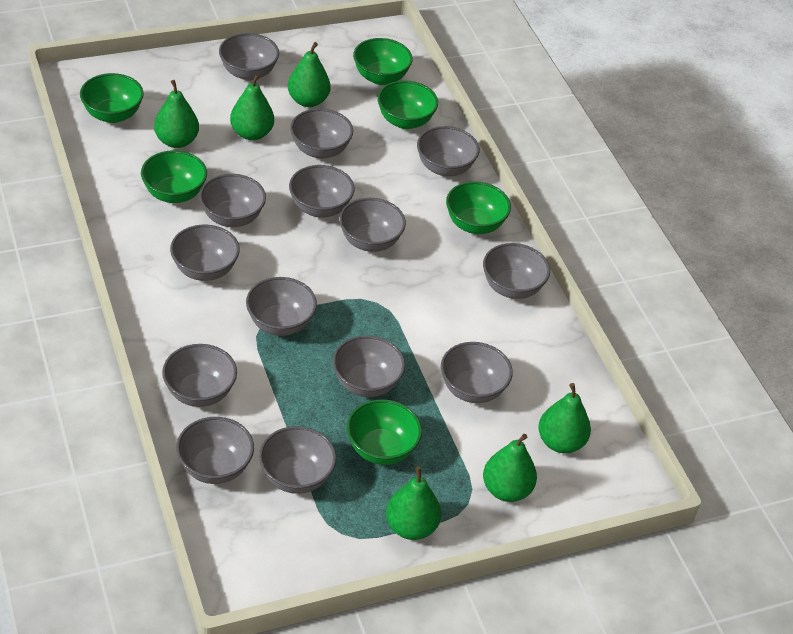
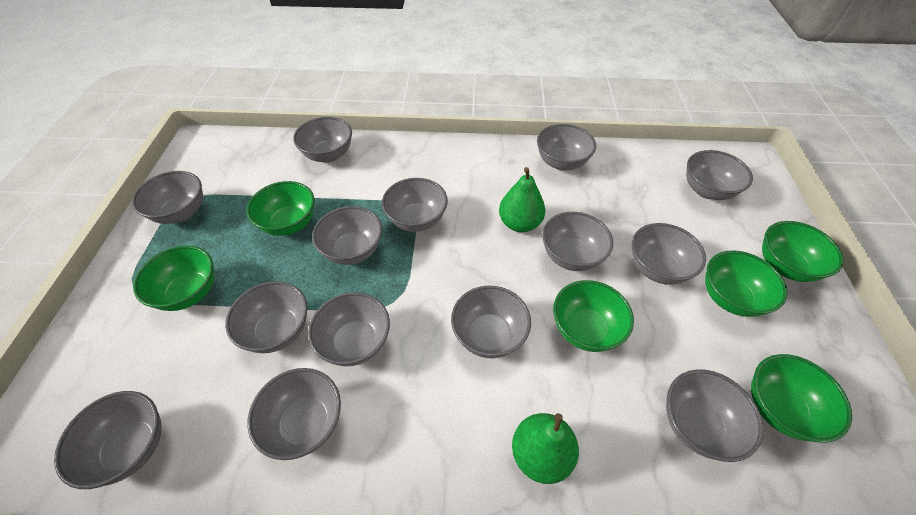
green pear: [154,80,199,148] [230,74,274,140] [288,42,331,107] [386,467,441,540] [483,434,537,502] [538,383,591,453] = 6 -> [499,167,545,232] [512,413,579,484] = 2

